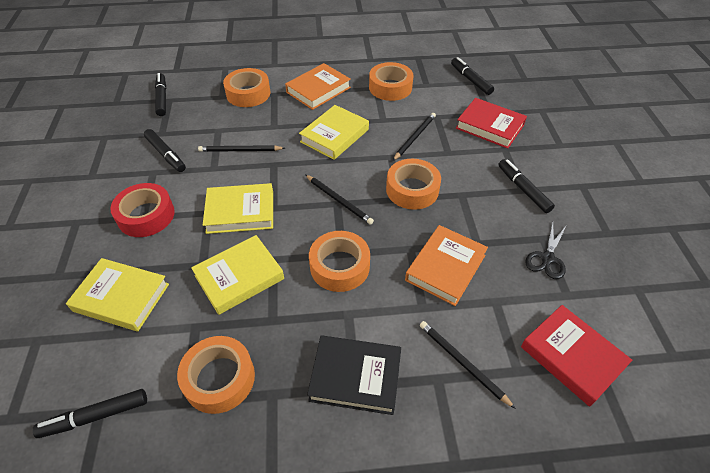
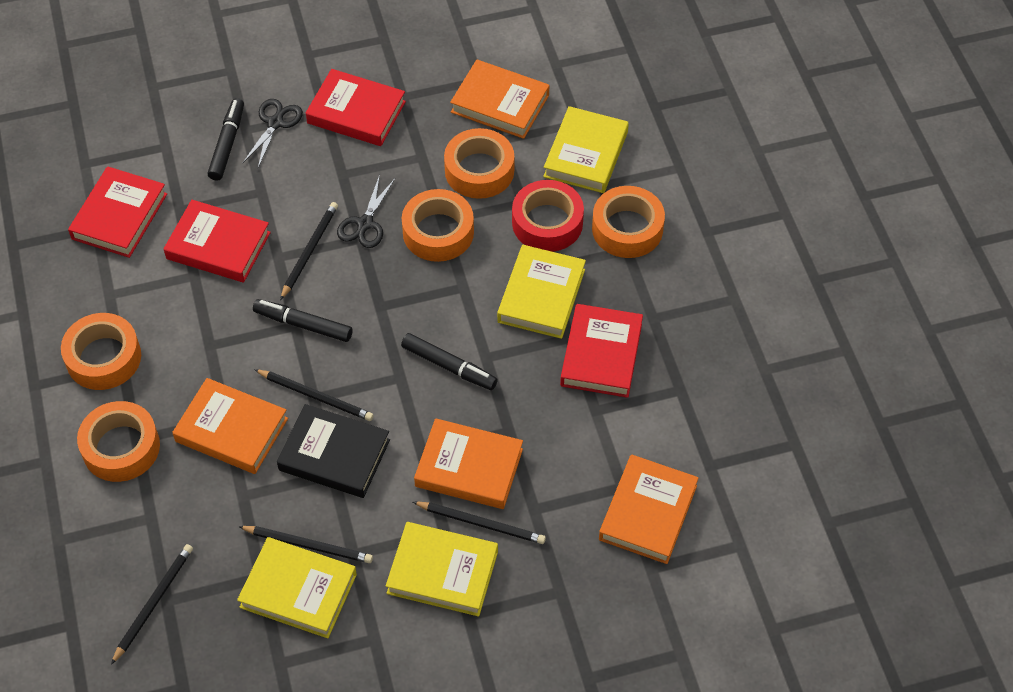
black marker: [33,389,147,438] [144,129,186,172] [155,73,166,116] [451,57,494,95] [498,159,555,213] = 5 -> [208,98,244,181] [253,299,353,342] [401,333,498,390] = 3
black pencil: [198,145,285,152] [306,175,374,225] [393,113,436,161] [420,321,516,409] = 4 -> [111,544,193,665] [238,526,373,563] [254,369,374,421] [280,202,338,300] [413,502,546,544] = 5
black scissors: [525,223,567,279] = 1 -> [242,99,303,168] [337,175,395,248] = 2
orange book: [285,63,351,110] [405,225,488,306] = 2 -> [172,378,288,474] [414,418,523,509] [450,60,550,139] [599,454,699,564] = 4
red book: [456,98,527,149] [521,305,632,407] = 2 -> [68,166,167,258] [164,200,271,283] [306,69,406,146] [560,304,643,398] = 4

